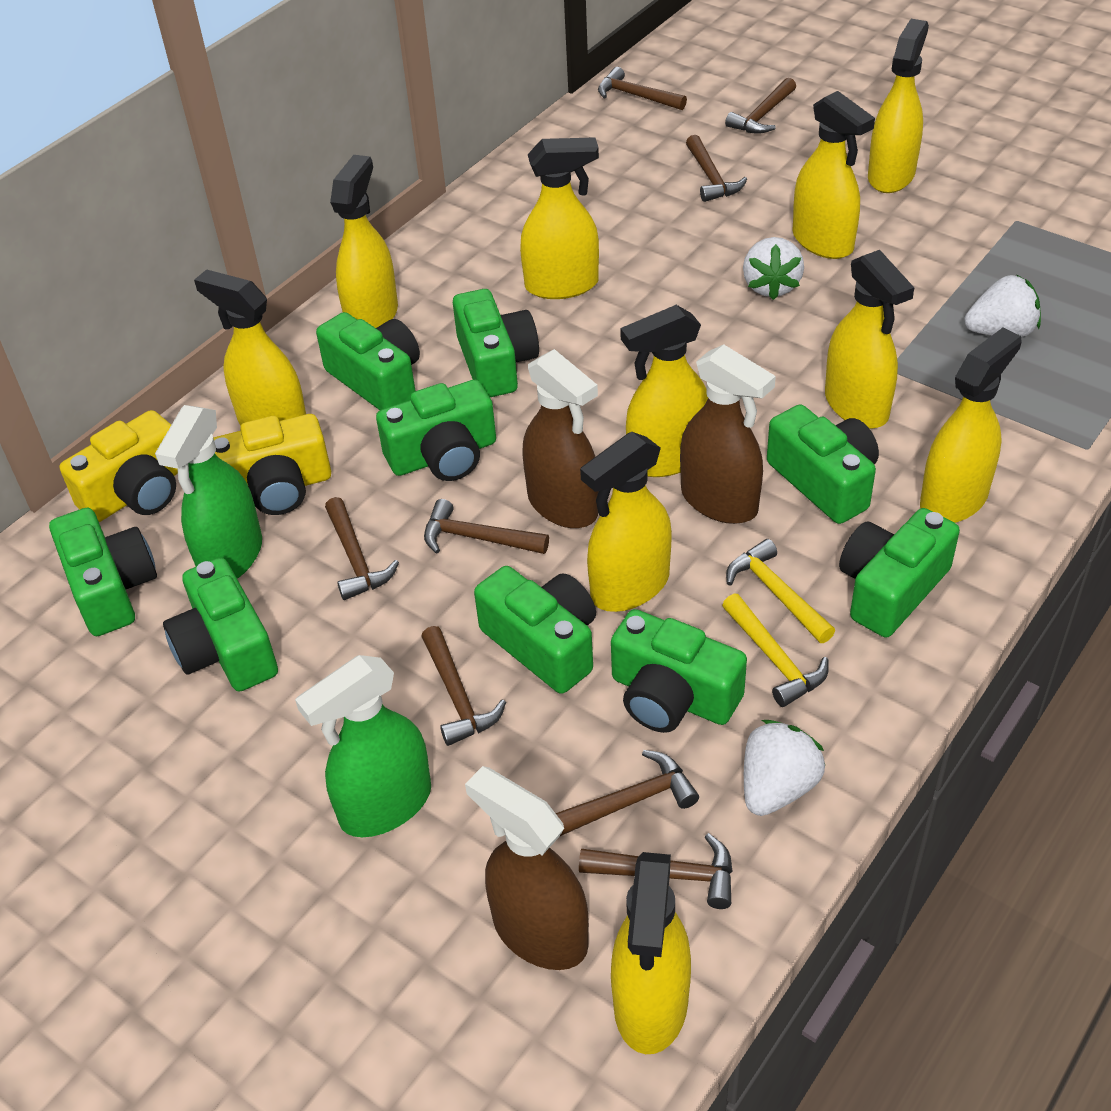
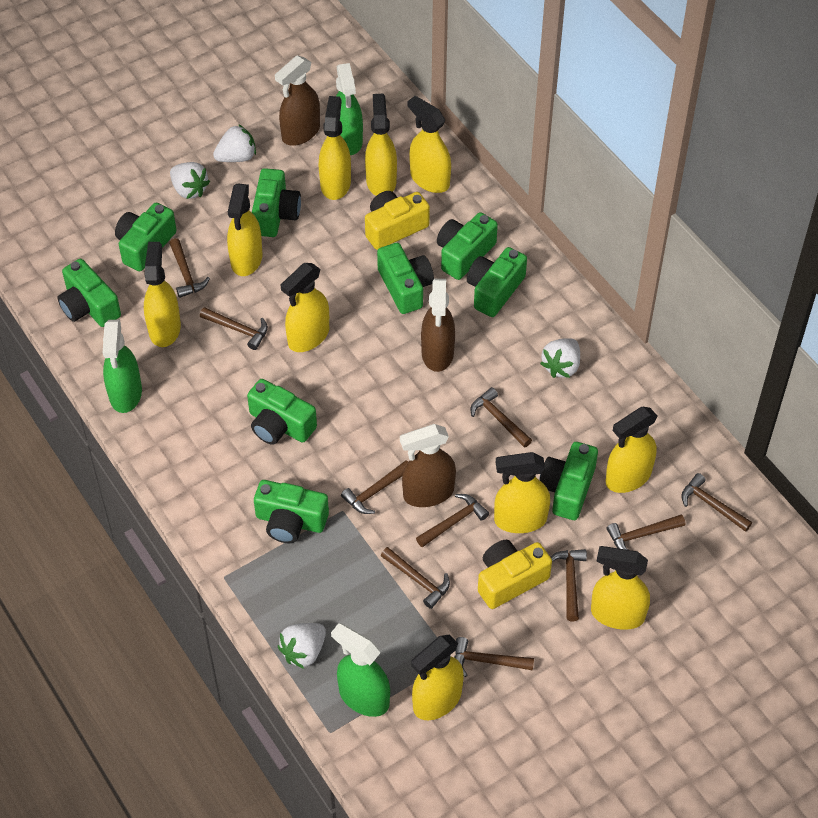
brown hammer: [325,497,399,600] [421,626,506,746] [424,499,549,554] [556,750,699,836] [579,833,733,909] [598,67,687,110] [686,135,747,202] [725,78,796,134] = 8 -> [169,238,210,298] [200,307,268,350] [341,461,408,514] [381,547,450,609] [416,494,489,547] [454,637,534,677] [470,387,532,448] [551,549,587,621] [607,514,685,550] [681,473,752,532] = 10
green spray bottle: [155,405,262,579] [295,655,431,837] = 2 -> [103,320,142,413] [331,623,390,717] [336,63,363,155] = 3
white strawberry: [743,237,804,300] [744,720,825,816] [964,275,1041,337] = 3 -> [170,162,210,199] [213,124,256,162] [278,623,326,669] [540,338,580,378] = 4
yellow hammer: [722,594,829,707] [726,539,835,643] = 2 -> none = 0

